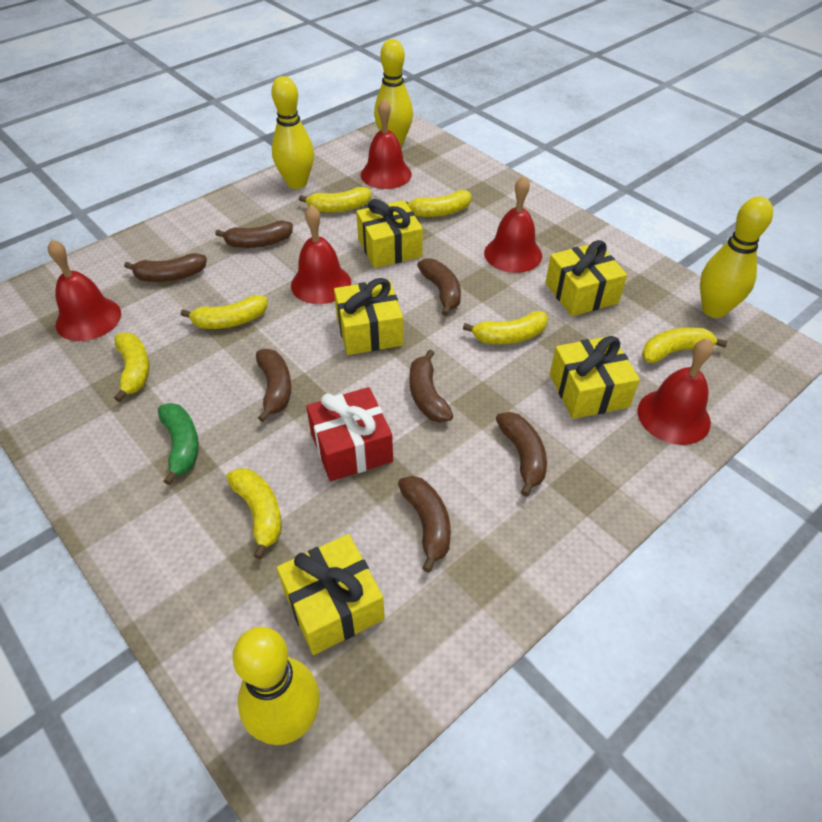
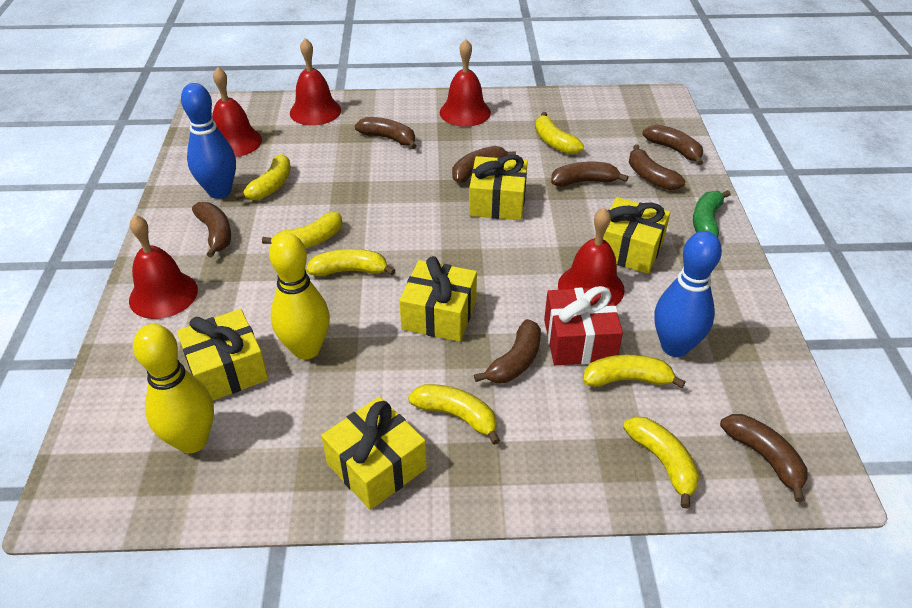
blue bowling pin: none = 0 -> [181,83,236,199] [654,231,722,357] = 2
brown banana: [124,253,207,282] [215,220,293,248] [256,349,291,422] [398,476,451,573] [409,350,453,423] [417,258,461,316] [496,412,547,497] = 7 -> [192,202,231,258] [355,117,417,149] [452,146,516,183] [474,319,541,383] [551,161,629,187] [629,144,685,190] [642,124,703,165] [720,414,807,502] = 8
yellow bowling pin: [232,627,320,745] [271,76,314,189] [374,39,413,146] [700,196,773,318] = 4 -> [133,324,214,453] [269,233,330,359] = 2

